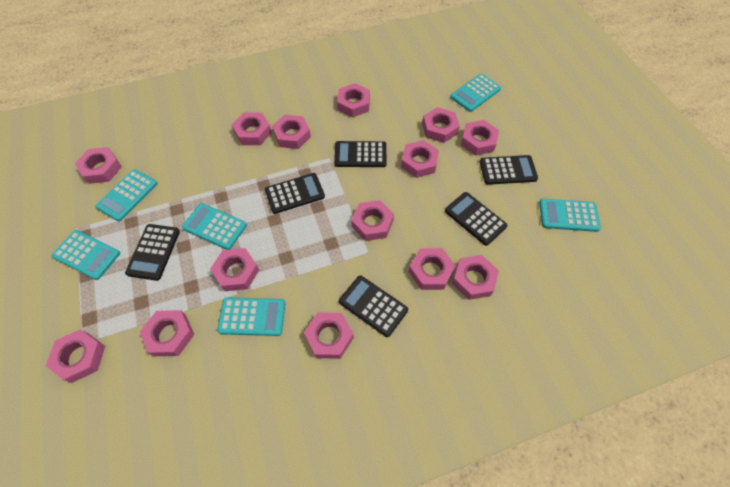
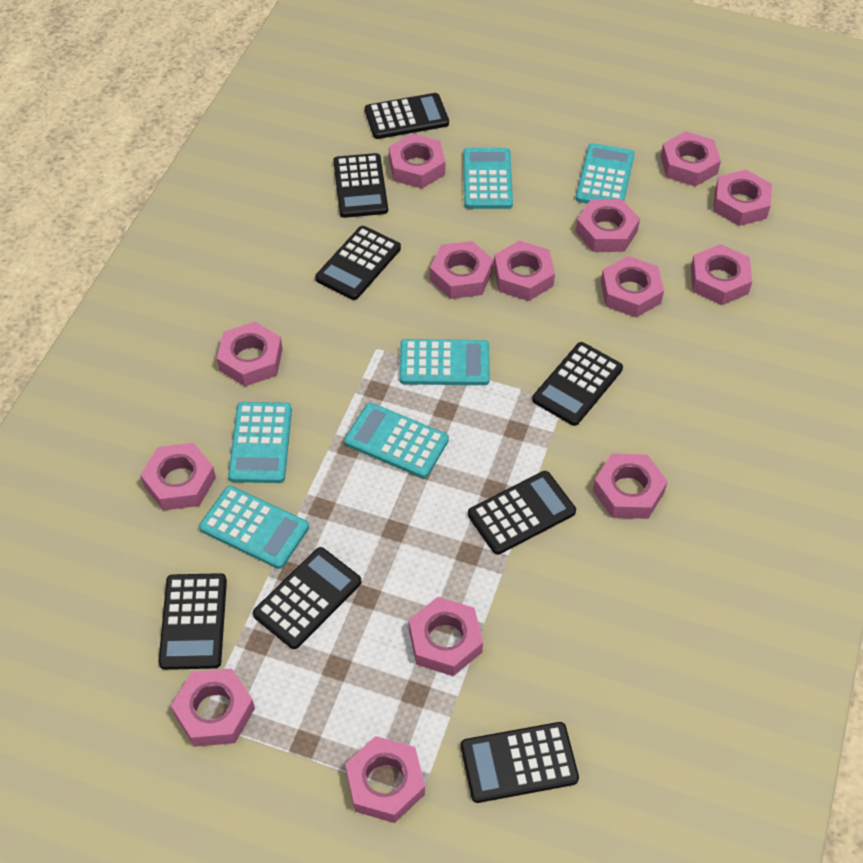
black calculator: [125,224,180,281] [265,173,325,214] [334,141,387,167] [339,276,408,337] [445,192,507,246] [480,155,538,185] = 6 -> [158,573,227,670] [253,547,361,649] [315,226,401,300] [333,153,388,218] [365,93,449,139] [461,722,579,803] [468,471,576,555] [532,342,623,426] = 8

